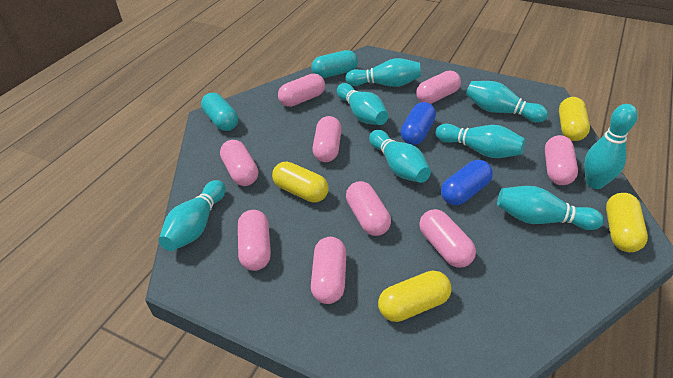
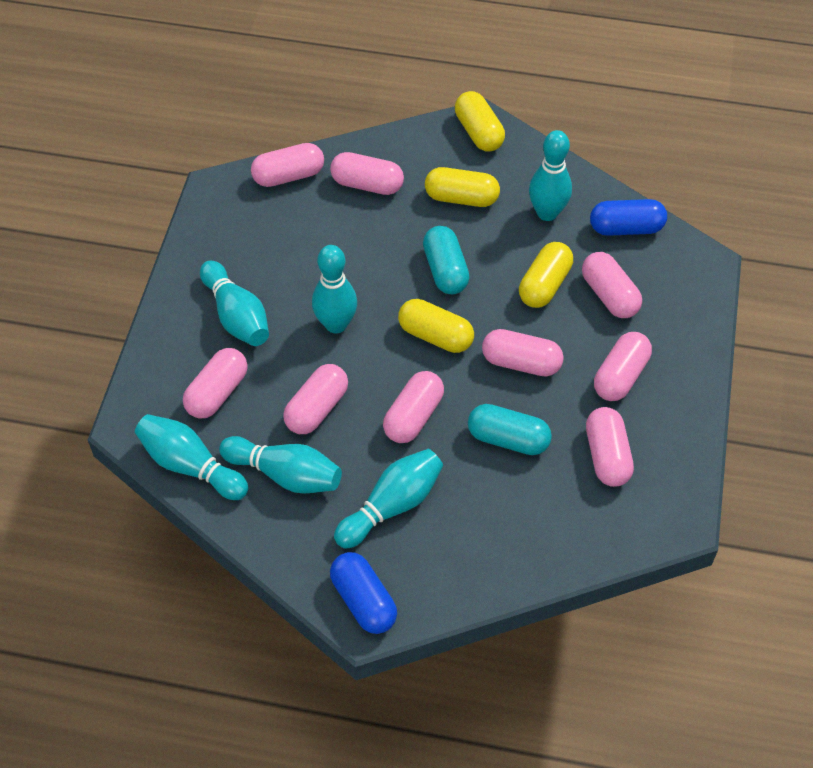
turquoise bowling pin: [159,180,226,251] [337,83,388,125] [345,58,421,87] [369,130,431,183] [436,124,525,158] [466,81,548,122] [497,186,604,230] [584,104,638,189] = 8 -> [135,414,248,500] [200,261,269,346] [219,436,342,493] [312,245,357,333] [334,449,443,549] [529,130,572,221] = 6

